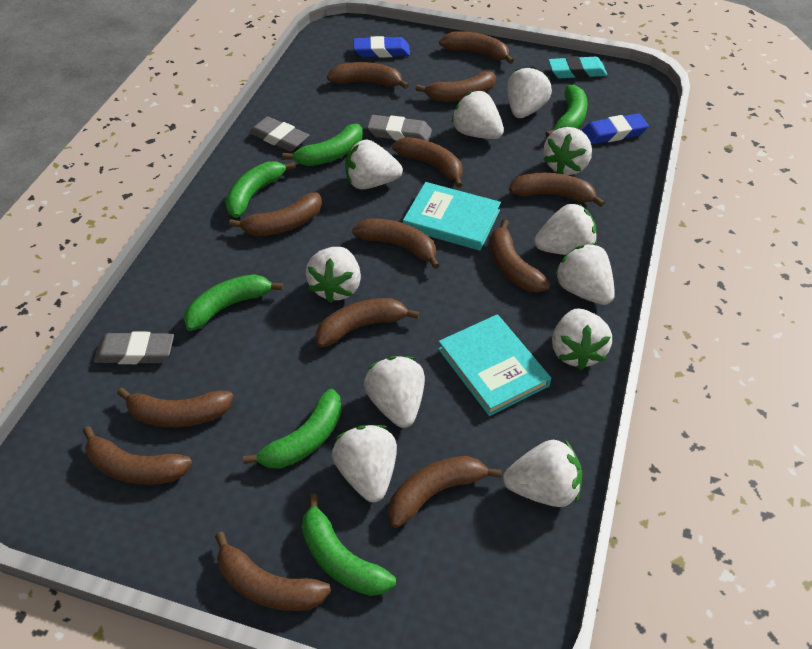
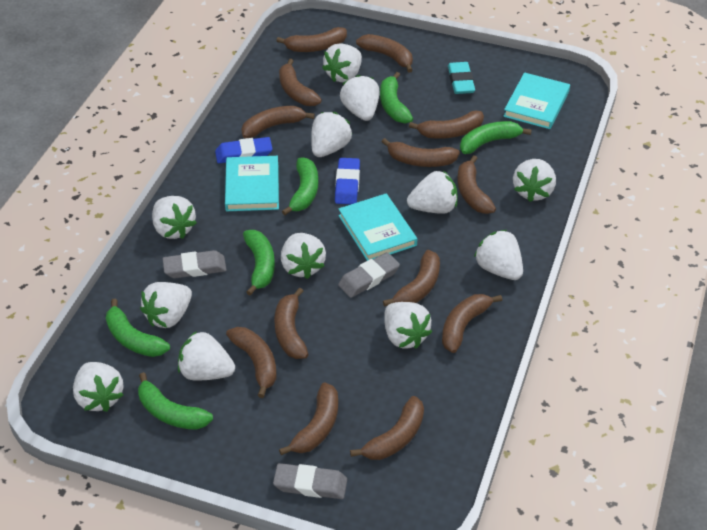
turquoise book: [403,182,501,251] [438,314,551,416] = 2 -> [225,156,279,211] [339,194,417,261] [503,72,570,129] = 3
white strawberry: [306,247,361,303] [332,425,397,502] [345,139,403,189] [364,356,425,428] [451,91,504,139] [503,440,582,507] [507,66,552,118] [534,203,597,255] [543,127,592,175] [552,308,612,370] [555,243,615,305] = 11 -> [73,362,124,412] [140,282,192,328] [152,196,197,239] [178,331,235,380] [281,233,326,279] [311,112,352,157] [322,43,362,82] [340,75,379,121] [384,302,432,349] [407,171,458,214] [474,230,523,280] [513,159,556,202] = 12

